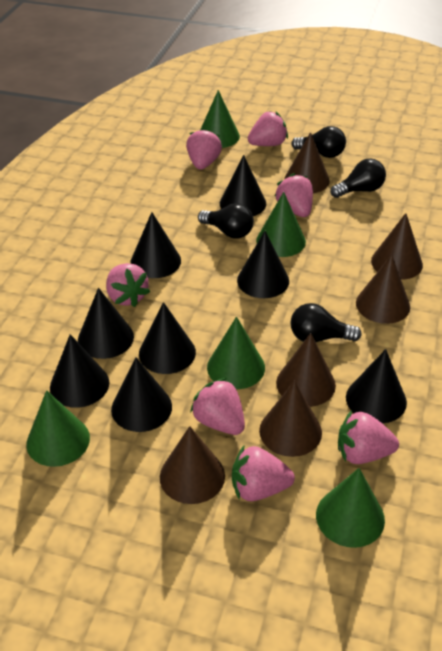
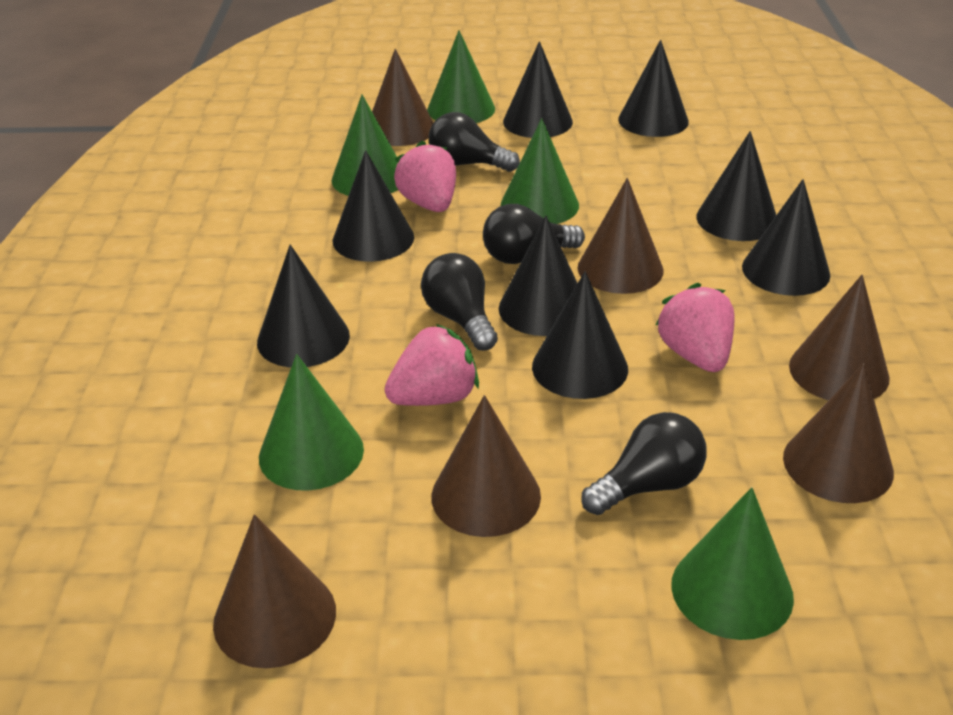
pink strawberry: [106,263,150,307] [186,128,222,170] [190,378,245,435] [232,446,295,501] [248,111,288,146] [275,173,313,217] [338,410,399,464] = 7 -> [384,324,479,406] [394,141,456,212] [656,283,735,372] = 3

